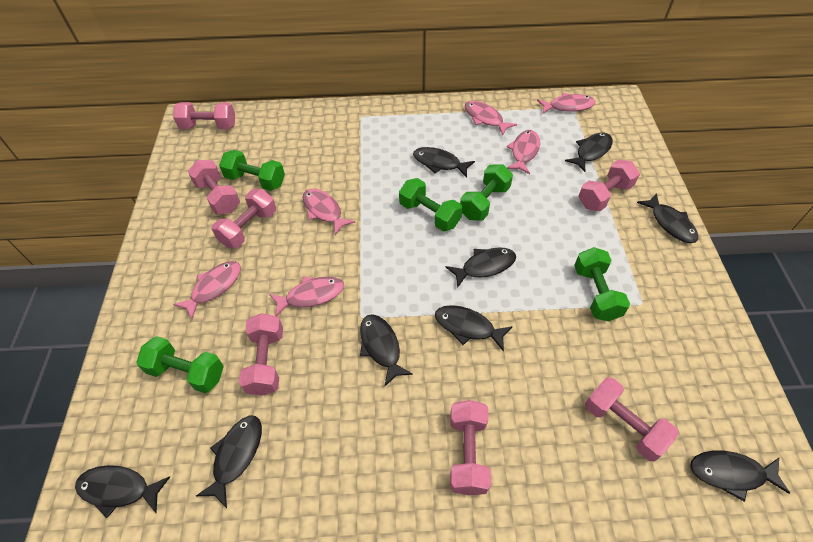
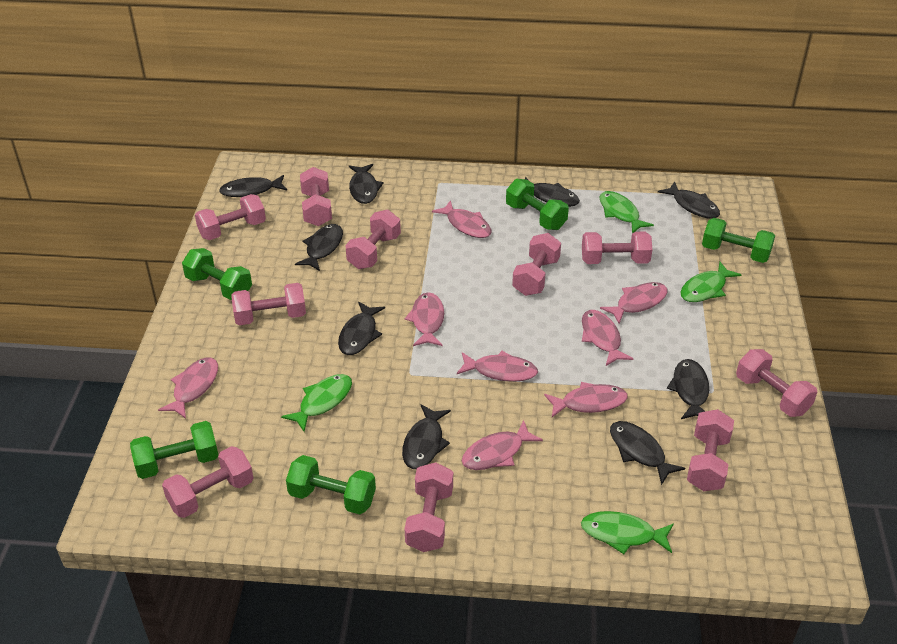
green fish: none = 0 -> [281,374,352,432] [581,511,674,554] [599,191,654,234] [680,262,742,302] = 4
pink dumbbell: [173,102,235,129] [188,160,240,214] [212,189,276,248] [239,313,283,396] [450,400,491,495] [579,160,640,211] [585,377,679,462] = 7 -> [162,446,253,518] [195,194,266,240] [231,283,306,325] [300,167,332,226] [345,210,401,269] [405,462,453,552] [512,233,561,296] [582,232,652,264] [687,409,734,491] [736,349,817,417] = 10
pink fish: [173,261,241,319] [269,277,344,316] [302,189,355,235] [465,101,517,136] [507,130,540,174] [537,93,595,114] = 6 -> [158,357,218,419] [405,292,444,346] [432,200,491,238] [457,351,538,382] [462,420,543,470] [544,382,628,417] [582,310,633,366] [600,282,667,323] = 8

